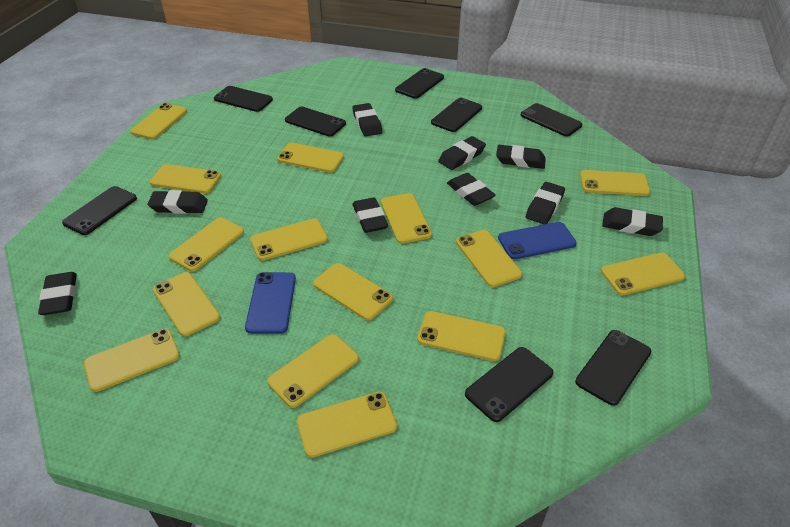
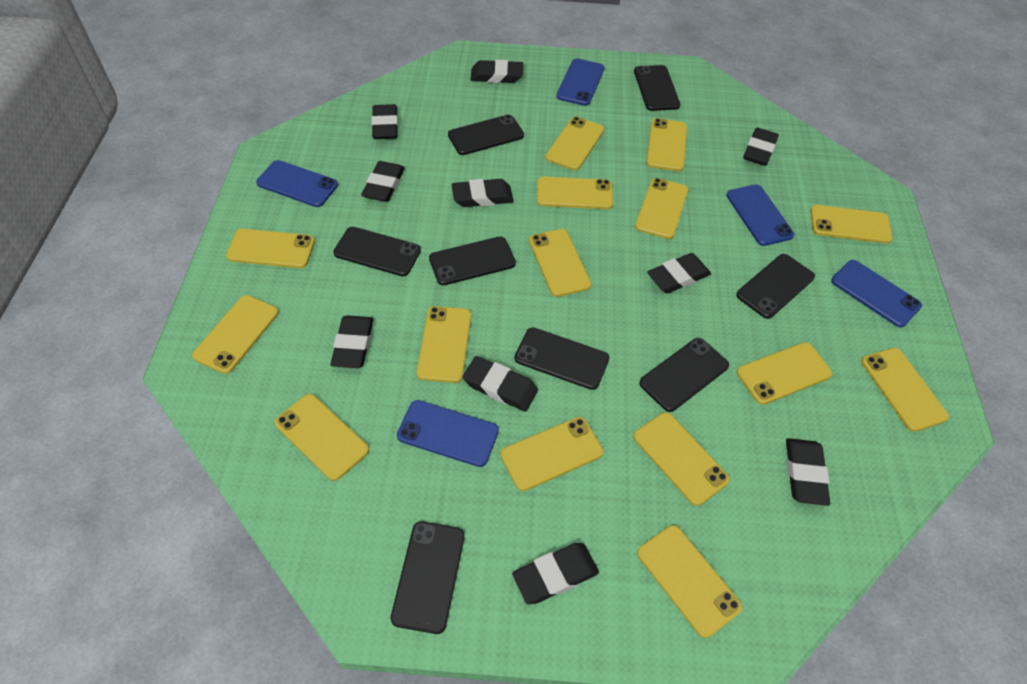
black eraser: [38,272,77,315] [147,190,208,214] [352,103,382,136] [353,197,388,233] [438,136,486,170] [447,173,496,206] [496,145,546,169] [526,182,565,224] [602,207,663,236] = 9 -> [331,316,373,368] [361,161,405,202] [371,104,398,139] [451,179,514,207] [463,356,538,411] [471,60,523,83] [512,543,599,604] [647,253,711,294] [743,128,779,166] [786,438,830,506] = 10
blue phone: [245,272,296,334] [498,222,577,259] = 2 -> [256,160,338,207] [397,400,499,467] [556,58,604,106] [726,184,794,246] [831,260,922,328] = 5

